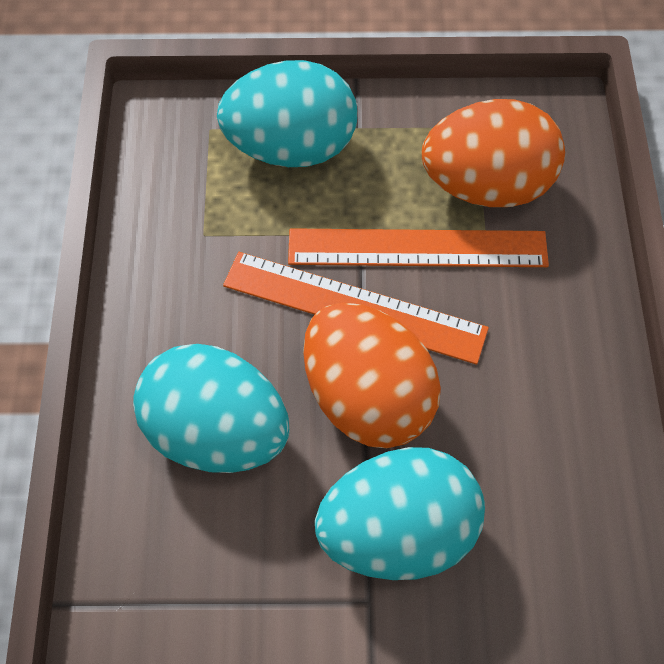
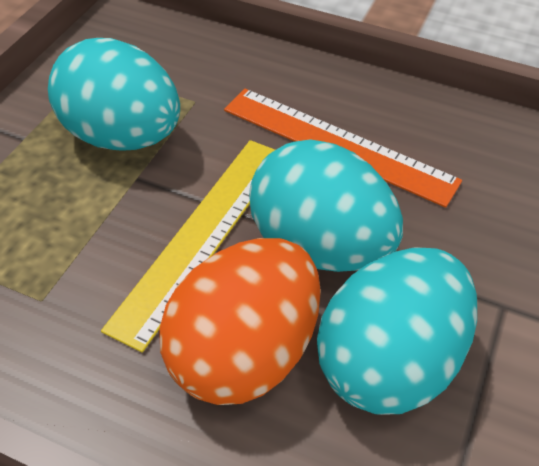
orange egg: [303,303,441,448] [422,99,565,207] = 2 -> [159,238,321,405] = 1
orange ruler: [223,252,489,365] [288,228,549,267] = 2 -> [224,89,462,208] = 1
yellow ruler: none = 0 -> [101,140,275,353] = 1

